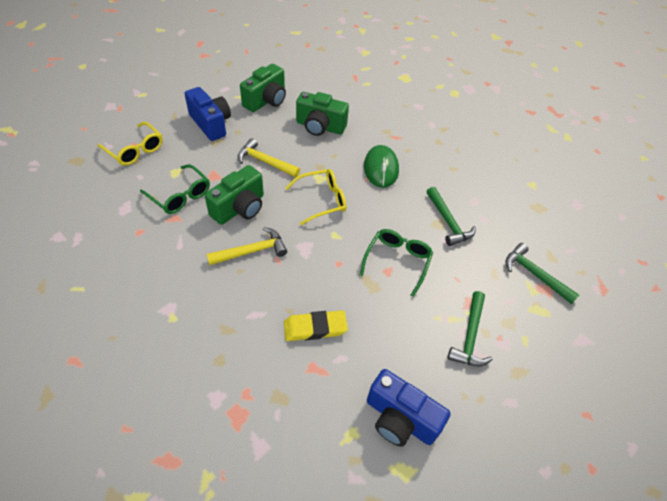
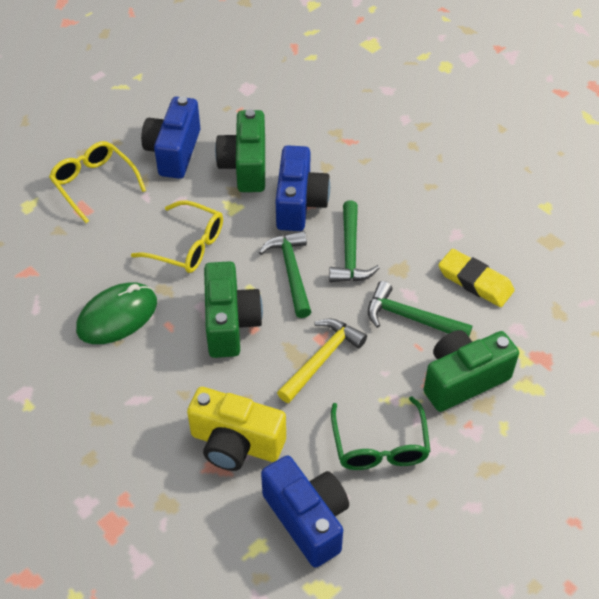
blue camera: [185,87,231,141] [367,369,451,447] = 2 -> [141,97,200,179] [261,455,349,568] [276,145,330,231] = 3
green glasses: [140,164,210,214] [360,229,433,297] = 2 -> [331,396,431,470] = 1
yellow camera: none = 0 -> [187,387,286,471] = 1
yellow hammer: [207,227,287,265] [238,138,300,177] = 2 -> [277,318,367,403] = 1

